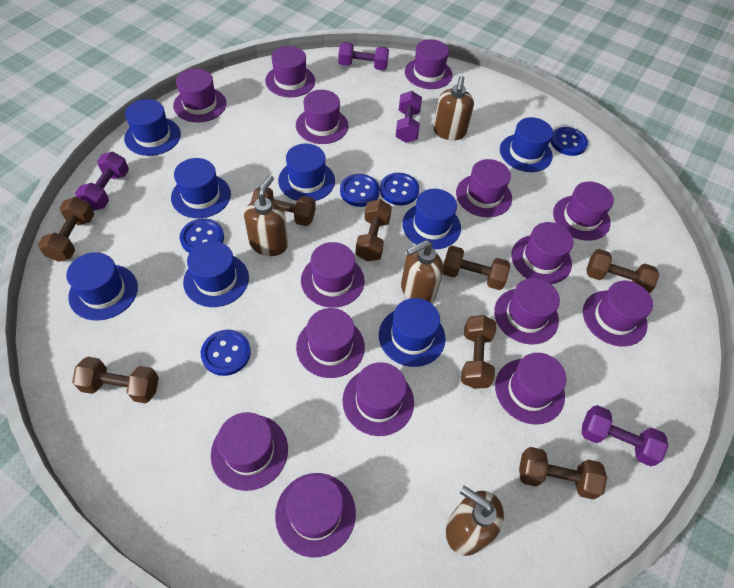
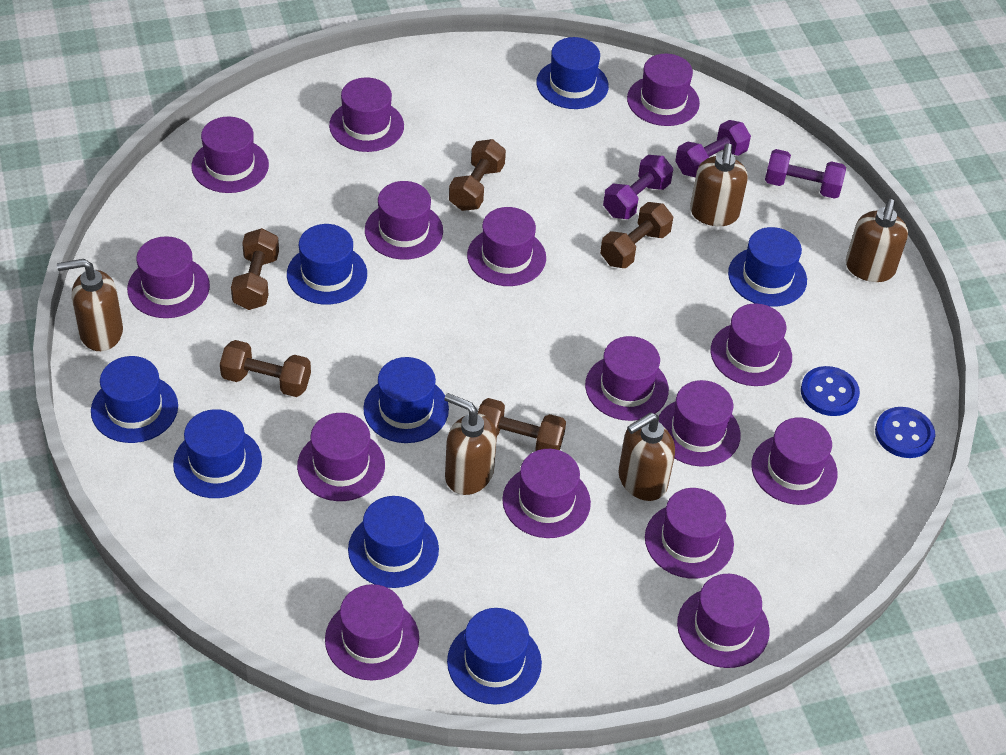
blue button: [179,218,224,253] [201,330,251,376] [340,174,380,207] [380,173,419,206] [550,127,588,156] = 5 -> [801,366,860,416] [875,407,936,458] = 2
brown dumbbell: [38,197,94,262] [72,357,159,403] [251,187,316,226] [355,199,392,261] [443,246,510,290] [461,315,496,389] [519,447,607,500] [586,249,659,294] = 8 -> [220,340,311,397] [231,228,279,310] [449,139,506,211] [478,398,566,451] [600,202,673,268] = 5
brown soap dispenser: [244,175,288,256] [401,240,443,303] [433,76,474,140] [446,486,504,556] = 4 -> [57,259,123,351] [445,393,497,495] [619,413,675,501] [690,143,748,226] [846,199,908,282] = 5
purple dumbbell: [75,152,129,211] [338,42,389,70] [395,91,422,143] [582,405,668,467] = 4 -> [603,155,673,219] [675,120,751,177] [765,149,846,199] = 3

